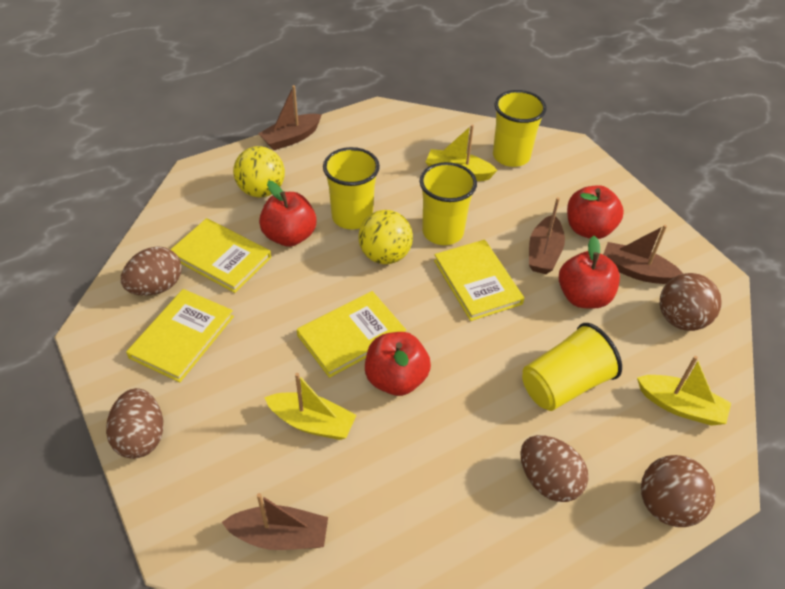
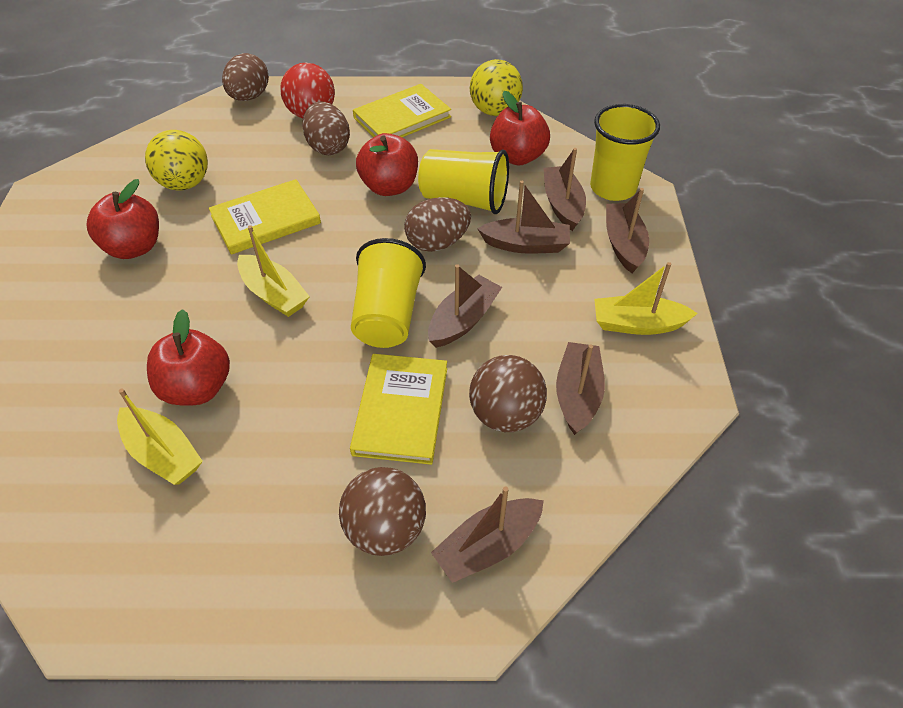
brown boat: [222,493,328,550] [258,85,322,150] [529,197,565,274] [603,225,683,284] = 4 -> [428,264,502,348] [431,487,544,583] [477,181,570,254] [543,148,586,231] [556,342,605,435] [606,188,649,273] = 6
red ball: none = 0 -> [280,63,335,118] = 1
yellow book: [126,289,234,382] [170,218,271,293] [297,291,406,378] [434,240,524,321] = 4 -> [209,179,321,255] [350,354,447,465] [353,84,451,137] = 3
yellow cup: [323,147,380,230] [420,162,477,245] [493,90,547,167] [522,323,622,411] = 4 -> [351,238,426,348] [418,149,509,214] [590,104,660,201] = 3

